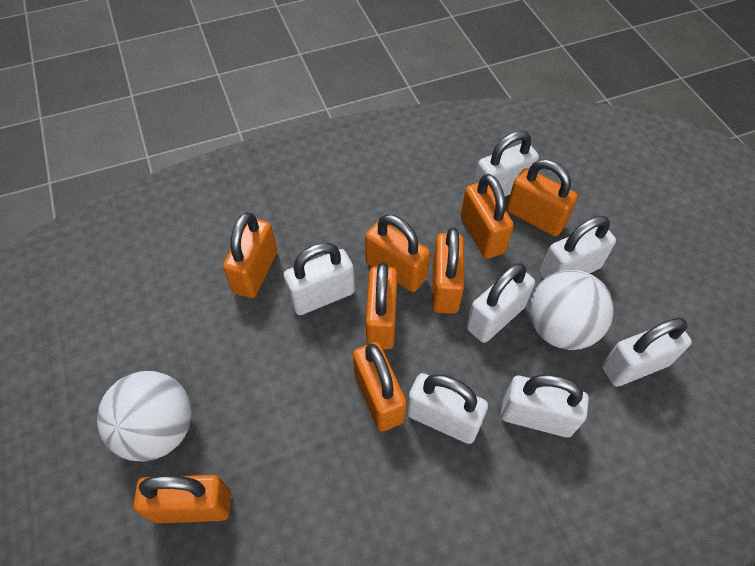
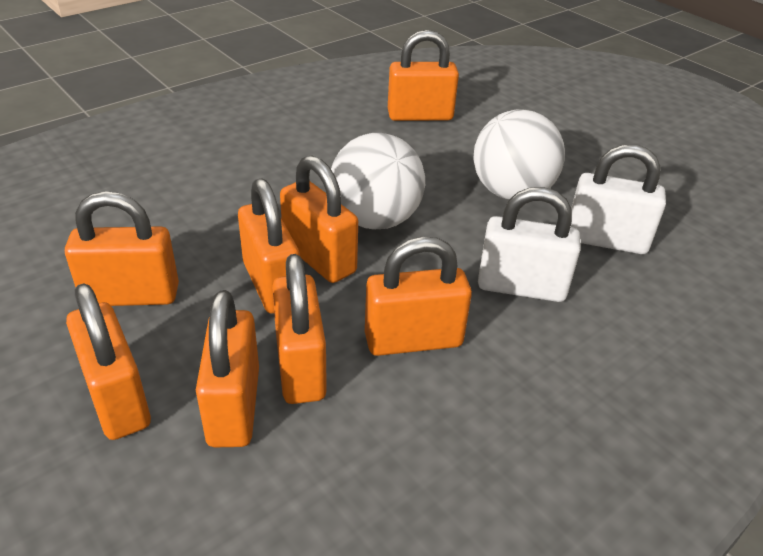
white padlock: [284,243,355,315] [407,373,488,444] [467,263,535,343] [474,130,539,196] [501,375,589,437] [540,216,616,279] [602,318,692,387] = 7 -> [478,187,580,302] [571,144,666,254] = 2

